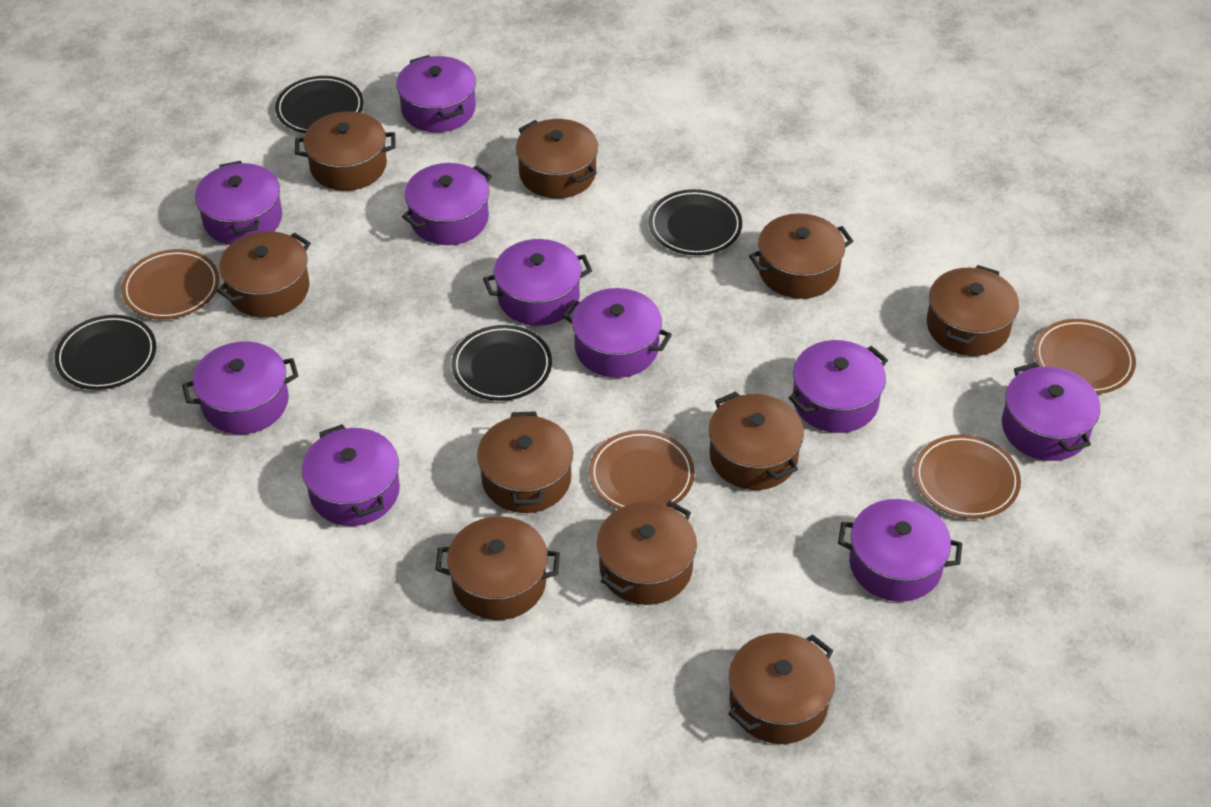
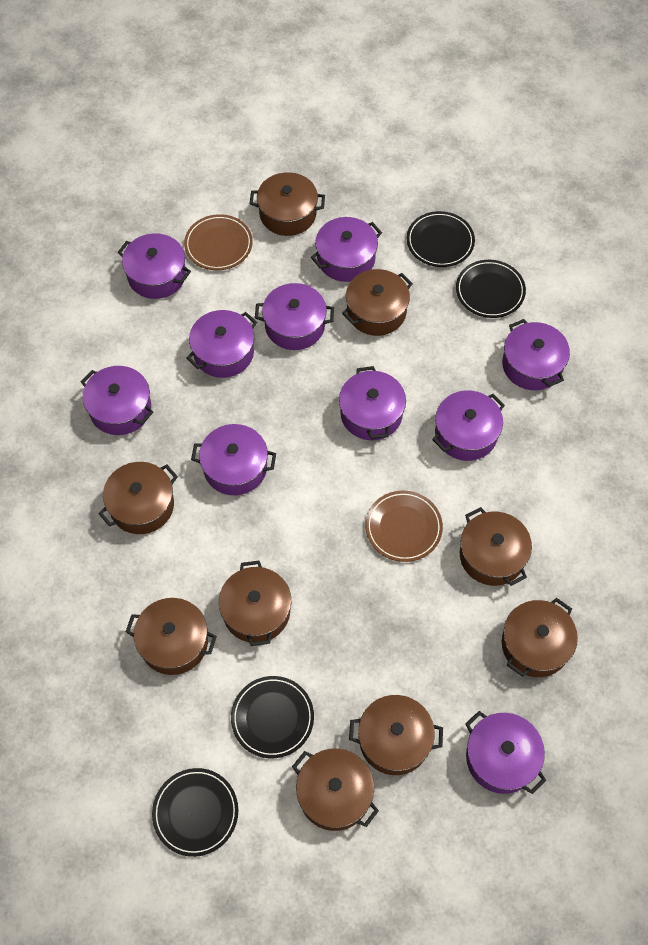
brown plate: [121,249,219,319] [589,430,695,509] [914,434,1021,519] [1034,319,1136,394] = 4 -> [184,214,253,270] [365,491,443,562] = 2
brown pot: [217,231,311,318] [295,111,396,191] [435,516,560,620] [477,411,573,513] [516,119,598,198] [597,501,697,605] [709,391,804,490] [728,633,835,744] [749,213,853,299] [927,265,1019,356] = 10 -> [98,462,178,534] [126,598,217,675] [219,561,291,646] [249,172,325,236] [292,748,379,831] [342,269,413,336] [349,695,443,775] [460,507,532,586] [502,598,578,677] = 9

